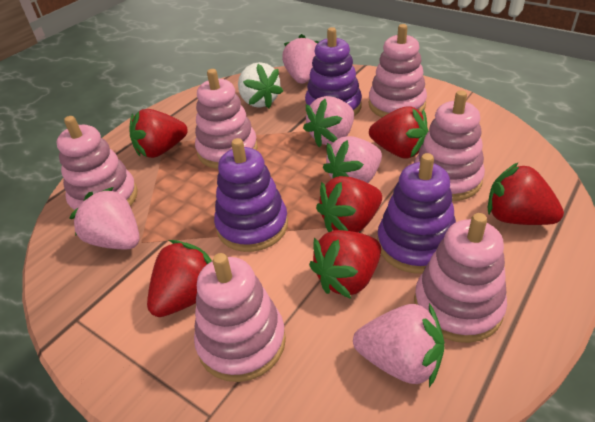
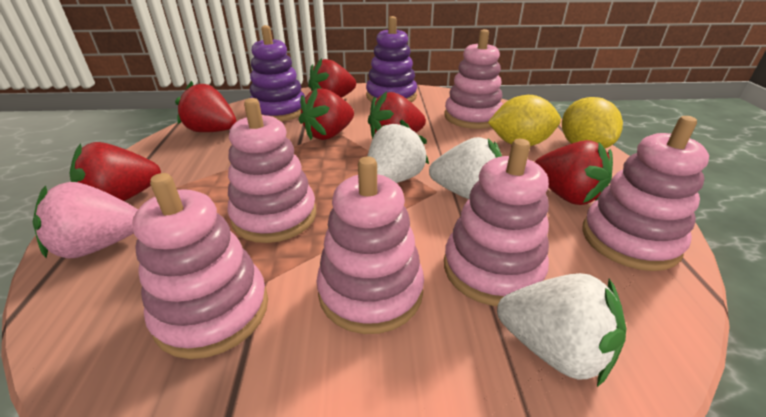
pink strawberry: [69,187,140,249] [282,34,319,84] [303,96,354,147] [323,136,382,183] [353,303,445,387] = 5 -> [33,182,138,258] = 1
purple stacking toy: [214,138,288,252] [305,27,362,116] [377,153,456,274] = 3 -> [250,25,305,121] [366,16,417,102] = 2
white strawberry: [238,62,283,108] = 1 -> [367,120,429,183] [429,137,502,199] [497,273,626,387] = 3
yellow lemon: none = 0 -> [488,95,561,146] [562,97,623,149] = 2

